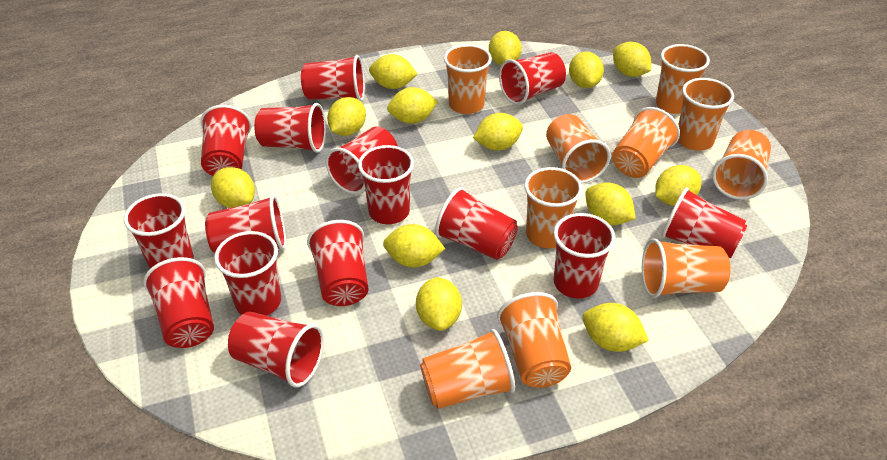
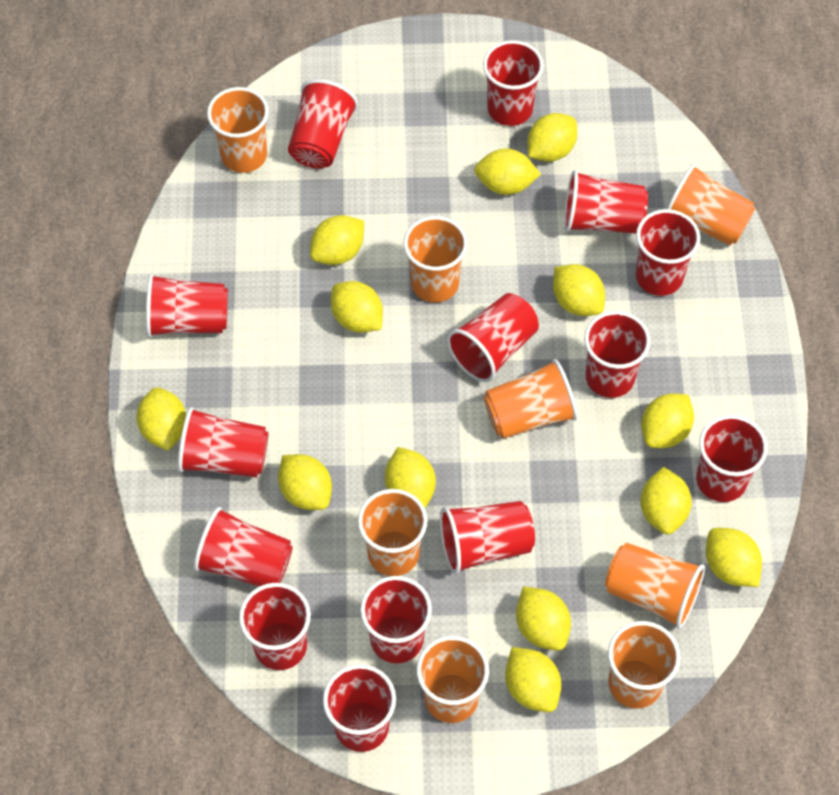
orange cup: [420,329,515,409] [444,44,492,114] [497,292,571,388] [524,167,582,248] [546,114,611,183] [612,107,680,178] [642,239,731,298] [656,44,710,114] [678,78,734,151] [712,130,771,200] = 10 -> [207,87,269,173] [358,489,428,576] [404,216,468,302] [416,636,489,723] [484,359,578,438] [605,543,705,629] [608,621,681,708] [667,164,755,246] = 8
red cup: [124,193,194,269] [143,257,214,348] [201,105,252,176] [205,195,286,253] [214,231,281,316] [228,311,324,387] [254,103,326,153] [301,55,365,101] [307,220,369,306] [325,126,398,194] [358,145,414,224] [435,187,518,260] [499,52,566,105] [554,213,615,298] [661,187,748,258] = 15 -> [146,274,228,337] [178,407,269,478] [194,507,293,587] [239,583,311,670] [288,79,358,169] [323,664,396,752] [360,576,432,663] [440,501,535,574] [447,293,539,382] [483,40,544,126] [564,170,648,234] [584,311,651,398] [635,209,700,296] [696,415,768,502] = 14

